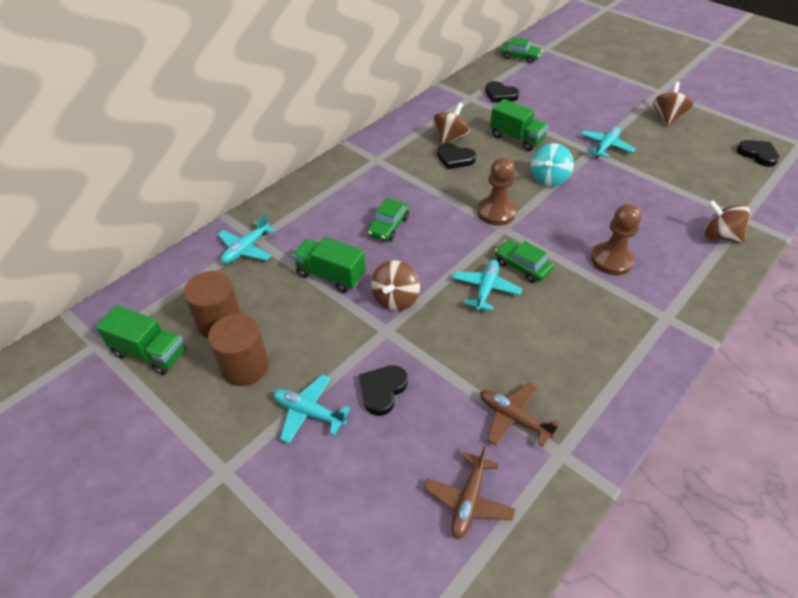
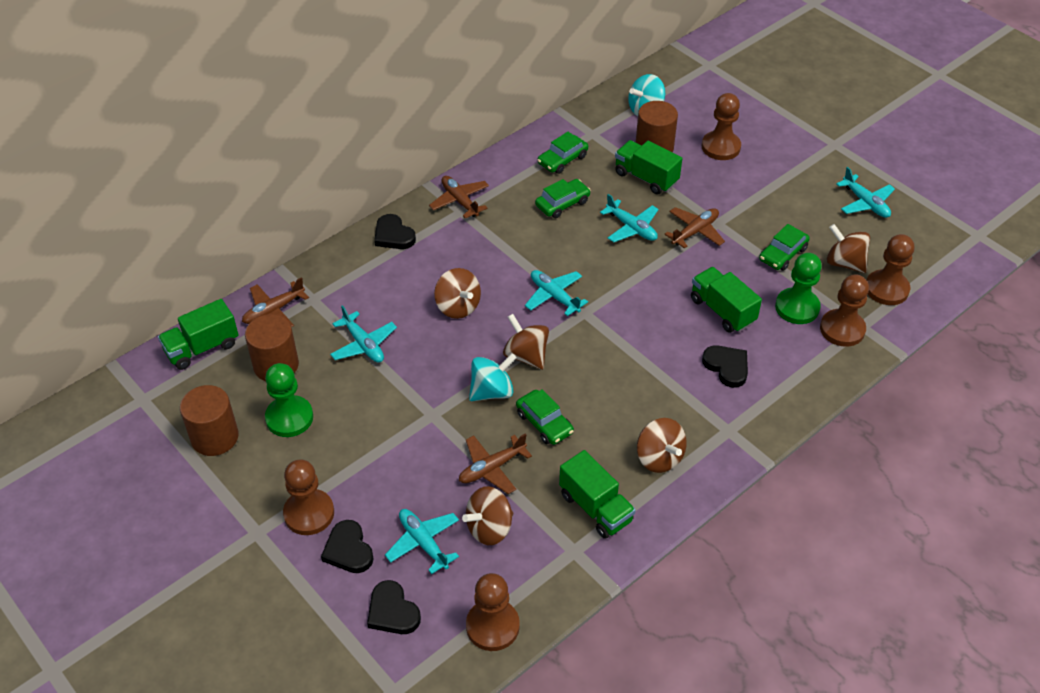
brown cylinder: [184,271,241,338] [208,314,269,386] = 2 -> [180,385,239,456] [245,314,299,381] [636,101,678,153] = 3
brown pawn: [477,158,516,226] [591,204,642,275] = 2 -> [283,459,334,535] [466,573,520,651] [702,93,741,160] [820,274,869,347] [867,234,914,305] = 5
brown plane: [424,446,515,539] [480,382,559,447] = 2 -> [242,277,309,327] [429,176,489,218] [459,433,532,494] [664,207,725,249] = 4
brown spinning top: [371,260,420,311] [434,102,470,145] [653,82,693,126] [704,200,750,243] = 4 -> [434,268,481,319] [462,486,513,545] [503,314,549,370] [637,418,687,473] [827,224,870,273] = 5
green car: [367,198,409,241] [495,240,554,283] [501,37,542,63] = 3 -> [516,389,574,445] [535,179,591,218] [538,132,588,174] [759,224,810,271] = 4
green pawn: none = 0 -> [265,363,313,437] [775,253,822,324] = 2
green truck: [96,305,186,375] [292,237,365,293] [490,99,549,151] = 3 -> [158,299,238,370] [559,450,636,539] [615,140,682,195] [691,267,762,333] = 4
turquoise plane: [218,213,276,264] [273,374,351,443] [452,259,522,311] [581,127,636,158] = 4 -> [330,305,397,363] [385,509,459,574] [525,270,588,316] [600,194,658,242] [837,167,895,218] = 5
turquoise spinning top: [531,143,574,186] = 1 -> [469,353,517,401] [628,74,665,116] = 2

